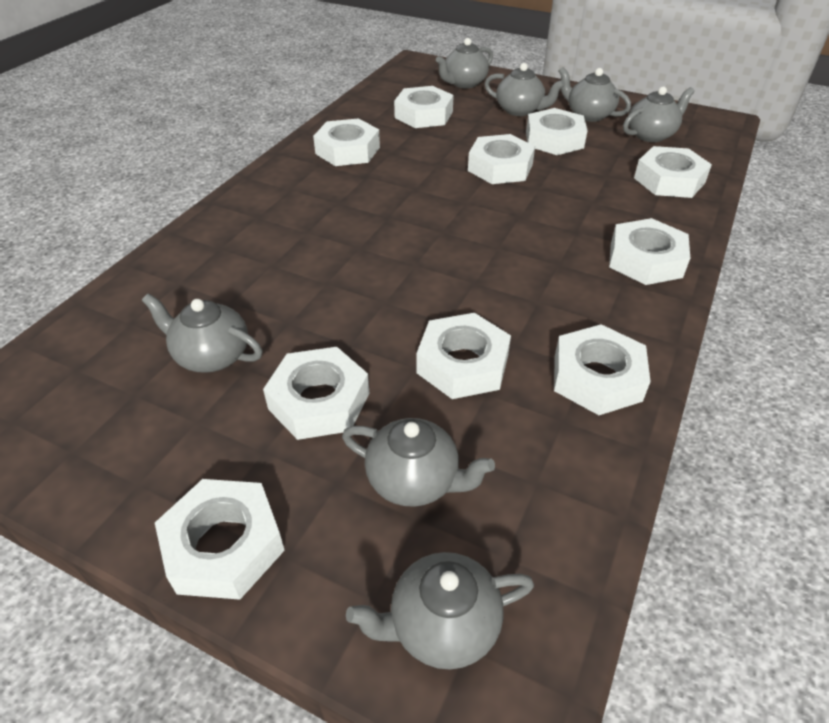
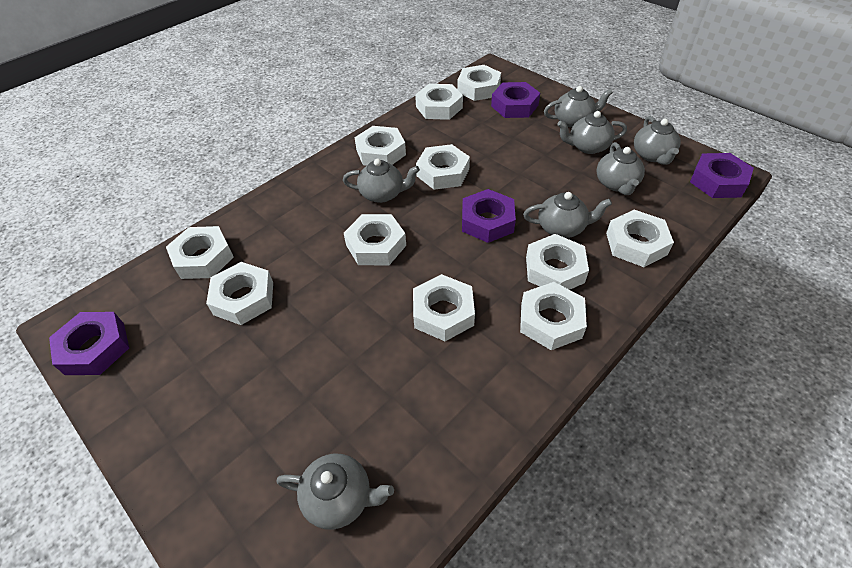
purple nut: none = 0 -> [49,312,129,375] [462,189,516,243] [491,82,540,118] [690,153,754,198] = 4
white nut: [155,479,285,600] [263,347,370,440] [313,118,380,166] [394,86,454,128] [417,313,511,399] [468,134,535,184] [526,108,588,155] [554,324,651,415] [609,218,690,285] [634,146,712,198] = 10 -> [166,226,234,279] [206,262,273,325] [344,214,406,265] [355,126,406,166] [413,274,475,341] [415,84,463,120] [416,144,470,190] [457,65,501,101] [520,282,587,350] [526,234,589,290] [606,210,674,267] = 11

